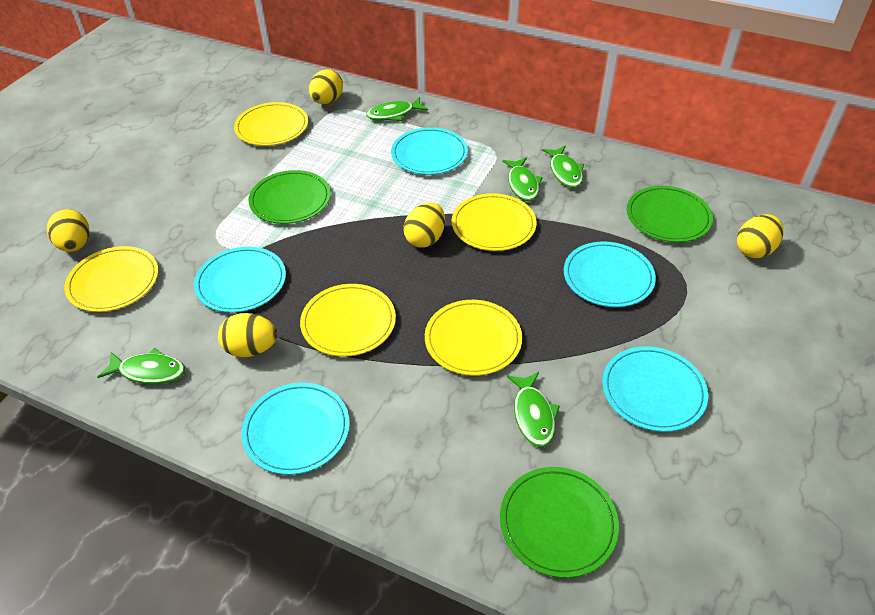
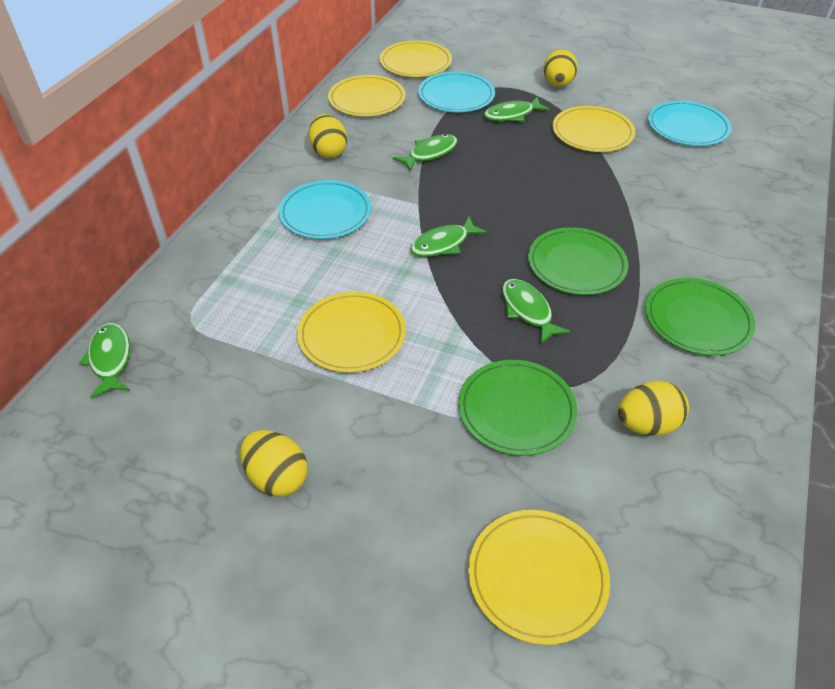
turquoise plate: [194,247,286,313] [241,383,350,475] [391,127,468,175] [564,241,656,307] [602,346,708,432] = 5 -> [279,180,371,239] [418,72,495,112] [648,101,732,146] = 3
yellow egg: [47,209,90,252] [218,313,277,357] [309,69,343,104] [404,203,445,248] [737,214,783,259] = 5 -> [240,430,308,497] [308,114,347,158] [543,49,578,87] [618,381,689,436] = 4

